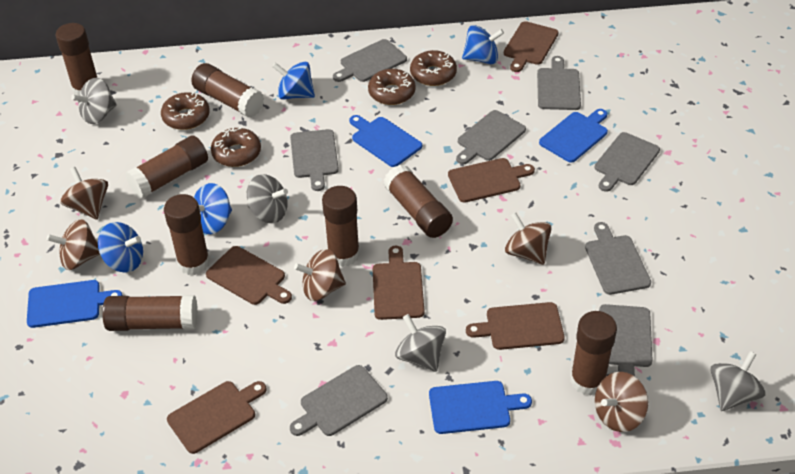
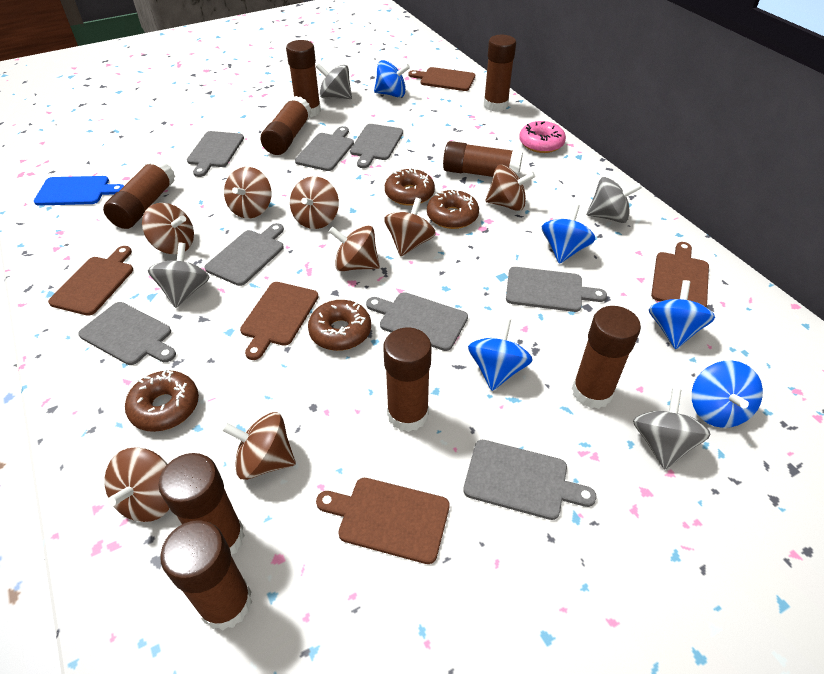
blue cutting board: [27,280,123,328] [349,115,422,167] [429,381,532,434] [539,109,608,163] = 4 -> [34,176,124,206] = 1
blue spinning top: [98,222,143,273] [194,183,232,234] [272,61,315,100] [462,25,504,64] = 4 -> [374,60,410,97] [468,318,533,391] [542,204,596,264] [649,280,715,349] [692,360,763,428] = 5
brown cutting board: [167,381,267,454] [206,246,292,305] [373,246,425,320] [448,158,535,203] [466,302,565,350] [504,21,559,72] = 6 -> [48,246,133,316] [240,282,319,360] [316,478,450,564] [408,67,475,91] [651,242,709,307] = 5
brown glue stick: [55,23,97,95] [102,295,198,331] [126,135,208,199] [164,194,210,275] [191,63,264,118] [322,186,360,267] [384,165,453,238] [570,311,617,396] = 8 -> [103,158,175,229] [158,453,245,555] [160,520,252,631] [261,96,312,155] [286,40,321,117] [383,327,432,432] [443,141,523,177] [484,35,516,111] [572,306,641,409] = 9
brown spinning top: [47,219,100,270] [60,167,108,220] [294,249,346,301] [505,212,552,265] [595,372,648,432] = 5 -> [104,447,170,522] [142,203,194,254] [222,412,296,480] [224,167,271,219] [290,176,339,229] [329,225,380,271] [384,198,436,256] [486,165,535,211] = 8
pink donut: none = 0 -> [519,121,566,153] = 1

